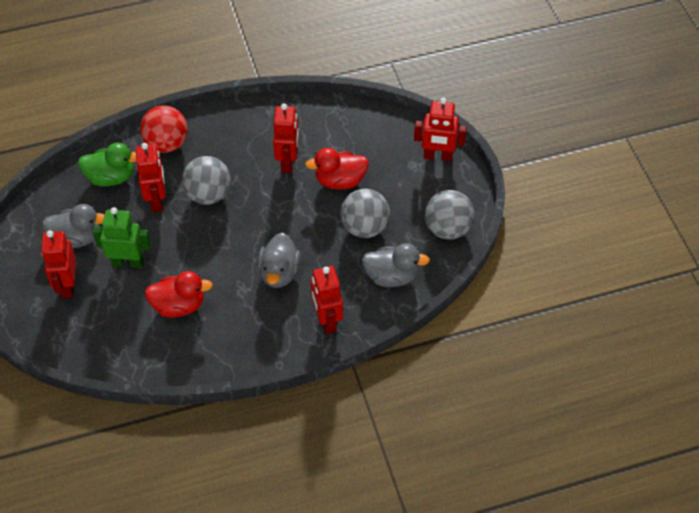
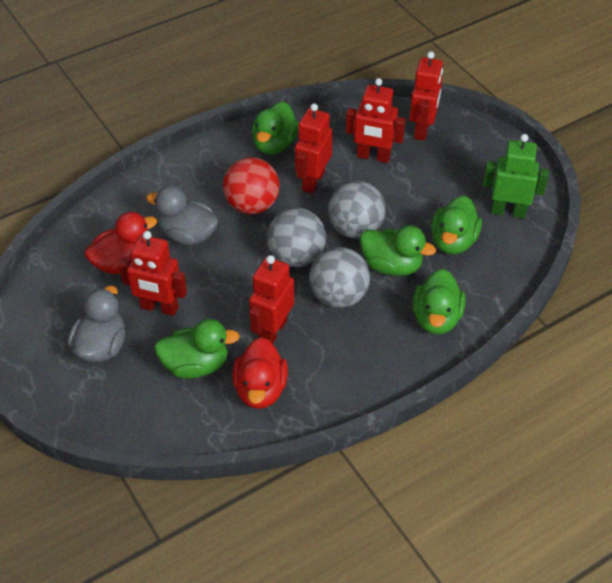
green duck: [78,143,136,186] = 1 -> [154,319,240,379] [252,101,299,155] [360,226,436,276] [413,269,465,334] [431,195,482,254] = 5
grey duck: [42,204,104,248] [257,233,301,288] [362,243,430,287] = 3 -> [68,286,125,363] [146,186,219,245] = 2

